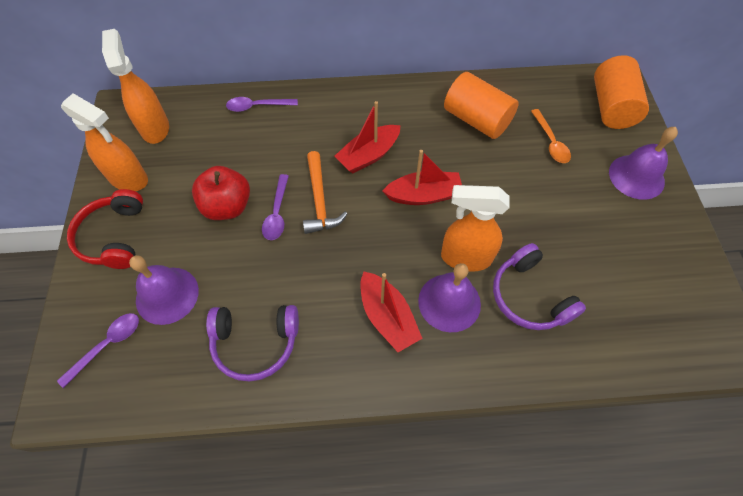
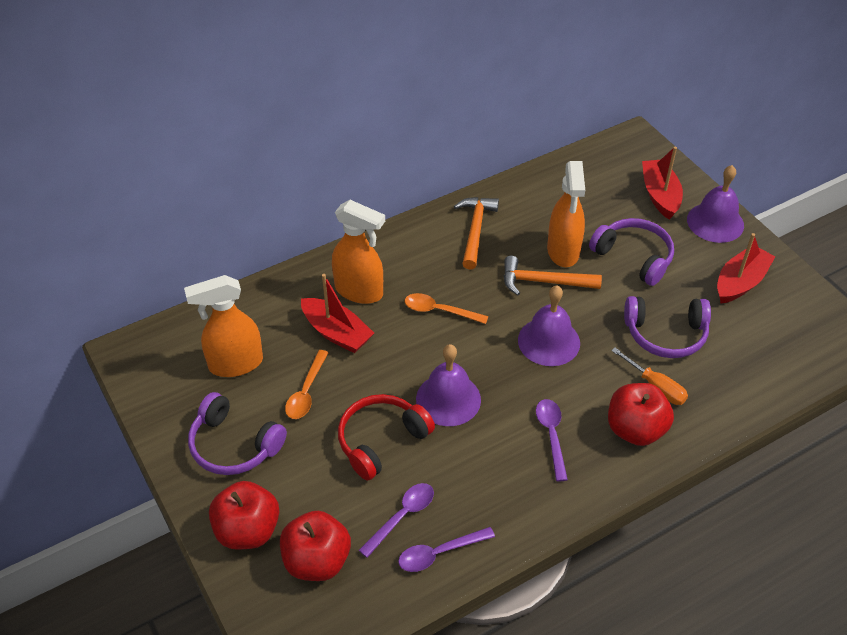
orange cylinder: [444,72,519,139] [594,55,649,129] = 2 -> none = 0
orange hammer: [303,151,348,234] = 1 -> [454,197,499,269] [504,256,602,295] = 2
orange screwdriver: none = 0 -> [611,348,688,405] = 1
orange spoon: [531,109,571,163] = 1 -> [285,350,329,419] [405,293,488,324] = 2
purple headphones: [206,305,299,382] [493,243,586,330] = 2 -> [188,392,287,475] [589,218,674,286] [624,296,711,358] = 3
red apple: [192,166,250,220] = 1 -> [209,481,279,550] [280,510,351,581] [608,383,674,446] = 3

